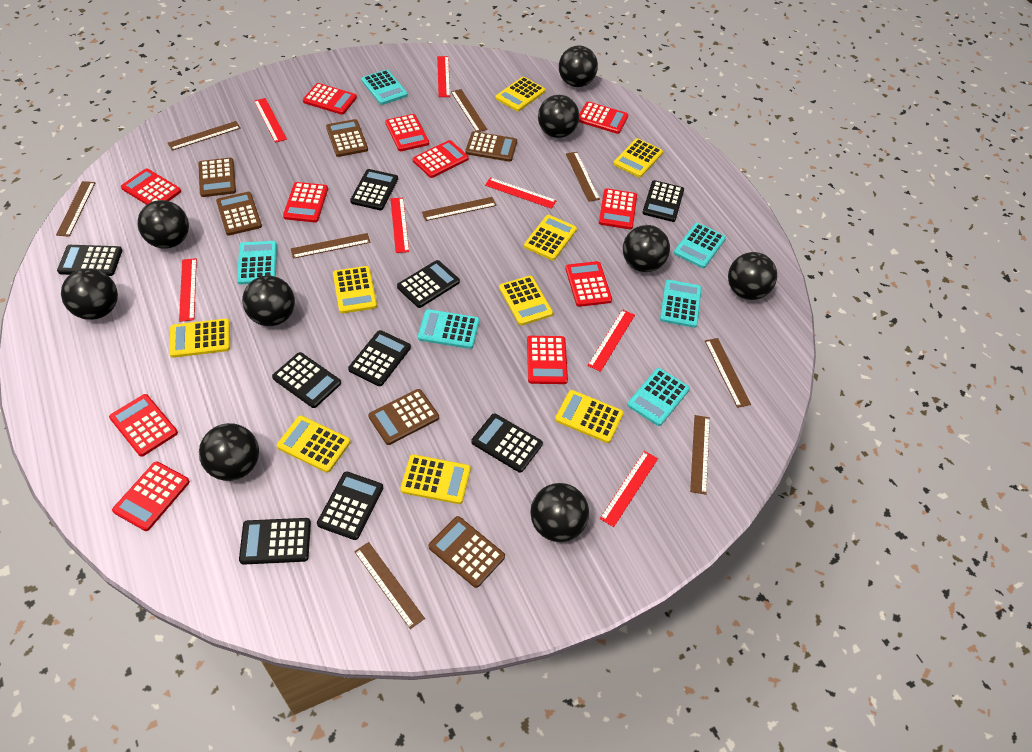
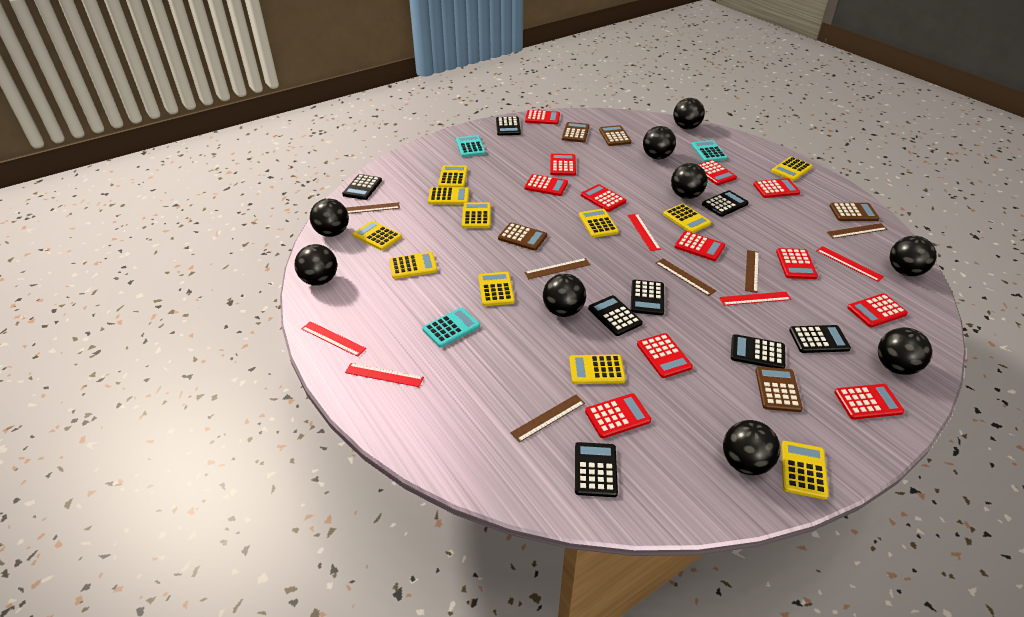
black calculator: [57,245,122,276] [239,518,311,565] [272,352,341,408] [317,471,383,540] [348,330,411,386] [350,169,398,210] [397,260,460,308] [471,413,543,473] [642,180,684,222] = 9 -> [342,174,382,200] [496,117,521,135] [575,442,618,497] [588,295,643,336] [631,280,664,315] [702,190,749,217] [731,334,785,368] [789,325,851,353] = 8
brown calculator: [198,158,236,197] [216,192,262,236] [326,119,368,157] [368,389,439,445] [428,516,505,588] [466,131,517,162] = 6 -> [498,223,547,251] [562,122,589,142] [599,125,631,146] [755,366,803,412] [829,203,879,221] = 5
brown ruler: [56,181,95,237] [168,121,241,151] [291,233,371,259] [354,542,425,629] [422,197,497,221] [451,89,488,132] [566,152,600,202] [690,415,710,495] [705,338,751,408] = 9 -> [346,202,400,214] [511,395,585,443] [524,258,590,279] [656,259,716,296] [745,250,759,293] [826,223,888,239] = 6
red calculator: [109,394,178,457] [112,461,190,531] [121,168,181,205] [283,182,328,222] [303,83,357,115] [385,114,429,151] [413,140,469,178] [527,336,568,384] [565,261,612,307] [579,102,629,134] [599,188,637,229] = 11 -> [525,110,560,125] [525,174,568,196] [550,154,576,176] [581,184,626,212] [585,393,651,438] [637,333,693,378] [675,231,725,261] [697,160,737,185] [753,178,800,198] [776,248,818,279] [834,384,904,420] [847,293,908,327] = 12
red ruler: [179,258,197,322] [254,98,287,143] [390,198,409,253] [437,56,450,97] [485,177,557,209] [588,309,635,372] [600,451,658,527] = 7 -> [301,321,366,357] [345,363,424,387] [628,214,661,251] [719,292,791,306] [817,246,884,282] = 5
turquoise calculator: [237,241,277,284] [361,69,408,105] [418,309,479,349] [627,368,690,426] [660,280,702,328] [674,223,726,268] = 6 -> [422,307,480,348] [456,135,486,157] [691,140,728,162] = 3
yellow calculator: [169,318,230,358] [277,415,351,473] [333,266,377,314] [400,454,471,504] [496,77,545,111] [499,276,553,325] [524,215,577,260] [555,390,624,443] [613,138,663,178] = 9 -> [353,221,402,251] [389,252,438,279] [428,187,469,205] [438,165,468,187] [462,202,491,228] [478,272,515,306] [569,354,626,384] [579,209,619,238] [663,204,711,233] [771,157,813,181] [781,441,829,500] = 11

